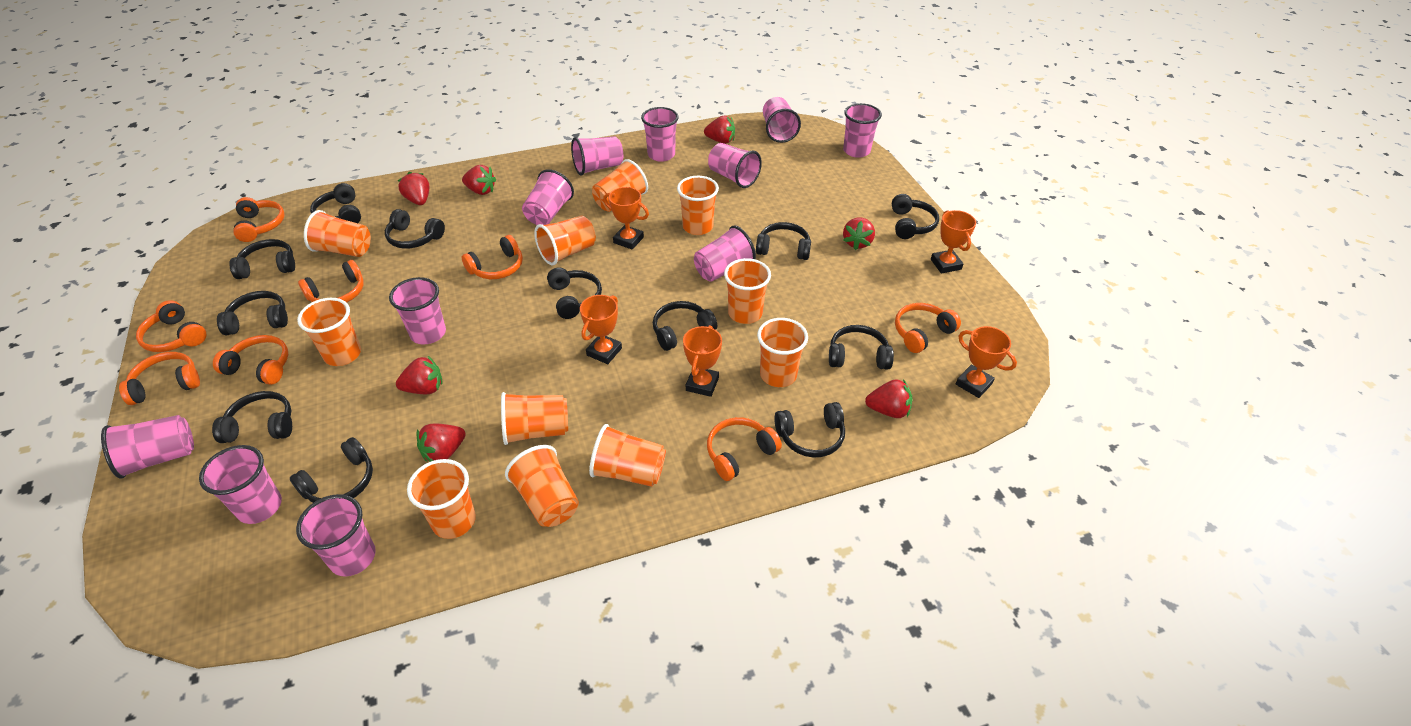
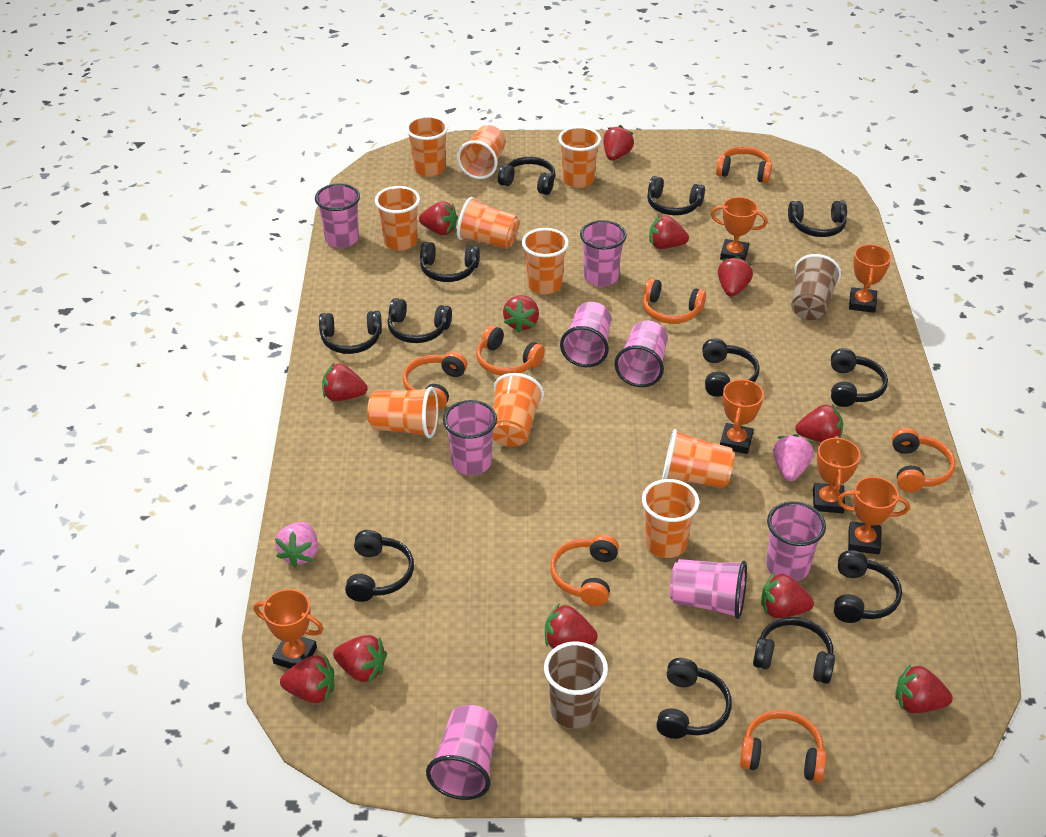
brown cup: none = 0 -> [544,641,608,729] [791,254,841,320] = 2
orange cup: [297,298,361,366] [304,210,371,257] [407,459,476,539] [501,392,568,445] [505,445,579,527] [534,216,596,266] [589,424,666,487] [592,159,648,212] [677,176,719,235] [724,258,771,324] [757,318,808,387] = 11 -> [367,387,438,438] [375,186,420,251] [406,116,448,177] [457,125,506,179] [457,197,519,249] [493,373,544,447] [522,228,569,295] [558,126,601,188] [642,479,699,558] [662,429,735,488] = 10
orange headphones: [119,352,200,405] [136,300,206,352] [213,335,288,385] [233,197,285,242] [298,260,364,303] [462,235,523,279] [707,417,782,481] [895,303,961,353] = 8 -> [403,352,467,409] [476,325,545,376] [550,534,619,606] [643,278,706,324] [716,146,772,183] [740,710,826,782] [892,428,955,492] = 7
orange trophy: [580,295,622,364] [603,187,649,249] [683,325,722,397] [931,210,976,274] [956,326,1017,398] = 5 -> [254,589,323,669] [711,197,767,260] [720,379,764,454] [813,436,861,513] [837,477,910,554] [849,244,891,313] = 6
pink cup: [101,415,194,478] [199,445,282,524] [296,494,376,577] [389,277,446,345] [522,169,574,225] [571,136,623,176] [641,107,679,162] [694,225,756,282] [708,143,762,188] [763,97,801,143] [843,103,882,158] = 11 -> [315,183,360,248] [426,705,498,800] [443,400,497,475] [560,302,611,367] [580,220,627,287] [614,321,668,387] [670,559,747,619] [766,502,826,581] = 8
pink strawberry: none = 0 -> [275,522,318,567] [773,434,814,481] = 2
red strawberry: [396,356,443,394] [398,172,429,205] [417,424,466,462] [462,165,496,195] [704,116,735,144] [843,218,875,250] [865,379,913,418] = 7 -> [280,655,334,703] [322,363,368,401] [333,635,387,683] [419,201,458,235] [503,295,539,332] [545,603,598,649] [603,125,634,161] [649,215,689,249] [718,256,753,297] [761,572,814,618] [795,404,843,442] [895,664,953,713] = 12

